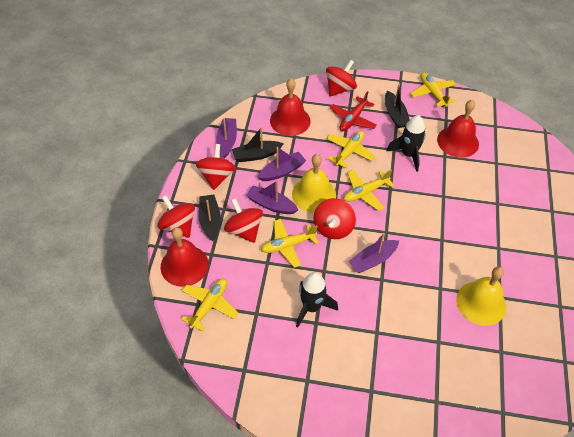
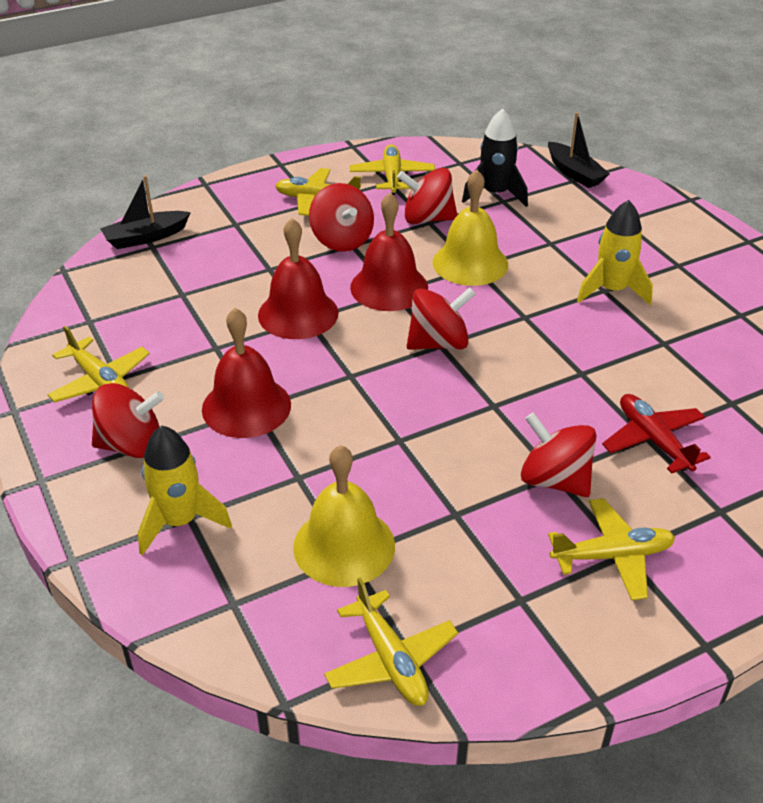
black boat: [198,195,221,241] [232,127,284,162] [385,84,410,128] = 3 -> [100,175,191,249] [548,112,610,188] = 2
black rocket: [296,272,338,328] [387,115,426,172] = 2 -> [462,108,528,207] = 1
purple boat: [216,118,237,159] [246,181,298,214] [257,147,306,181] [348,233,399,273] = 4 -> none = 0
yellow rocket: none = 0 -> [138,425,232,555] [577,200,653,305] = 2

